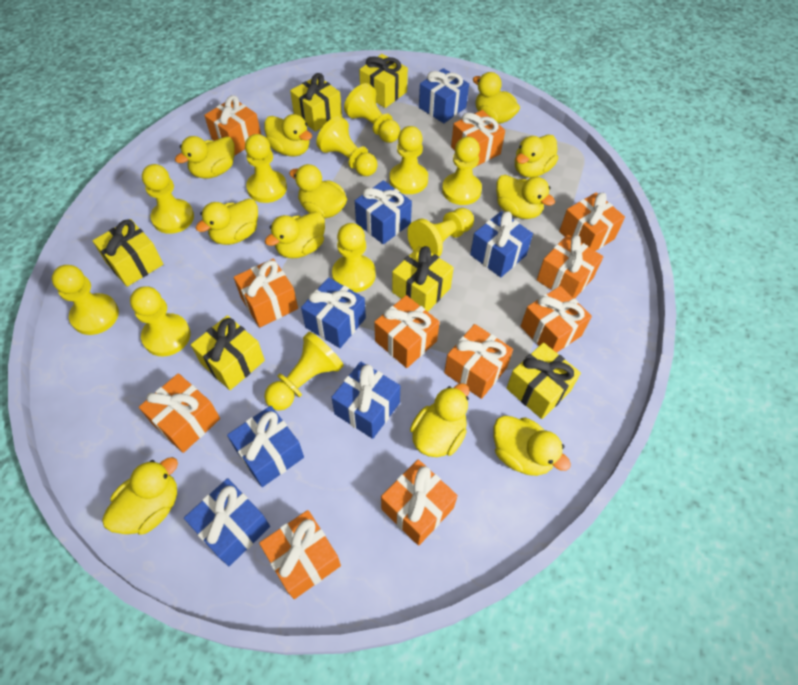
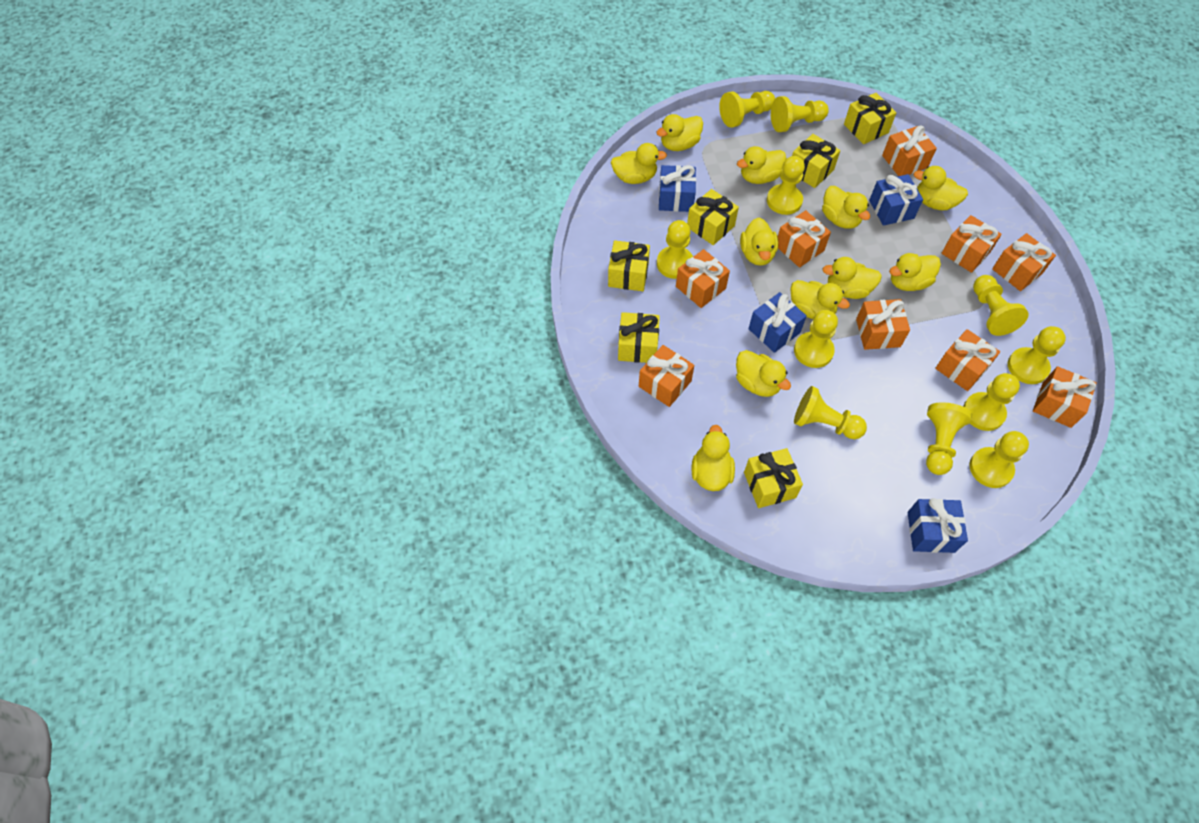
blue gift: [184,478,270,566] [227,406,304,487] [301,277,366,348] [331,362,400,439] [355,180,412,244] [419,68,469,123] [470,211,533,277] = 7 -> [659,165,696,212] [749,292,807,353] [869,174,923,226] [908,498,968,553] = 4
orange gift: [139,373,220,453] [204,95,261,156] [234,259,298,328] [259,510,341,599] [374,295,440,368] [381,459,458,546] [444,324,513,399] [451,110,505,166] [521,286,592,353] [537,235,603,298] [559,192,625,251] = 11 -> [639,345,694,407] [676,249,730,308] [778,210,831,268] [856,299,910,350] [882,126,937,176] [935,329,1000,391] [941,215,1002,273] [992,233,1056,291] [1033,366,1097,428] = 9

